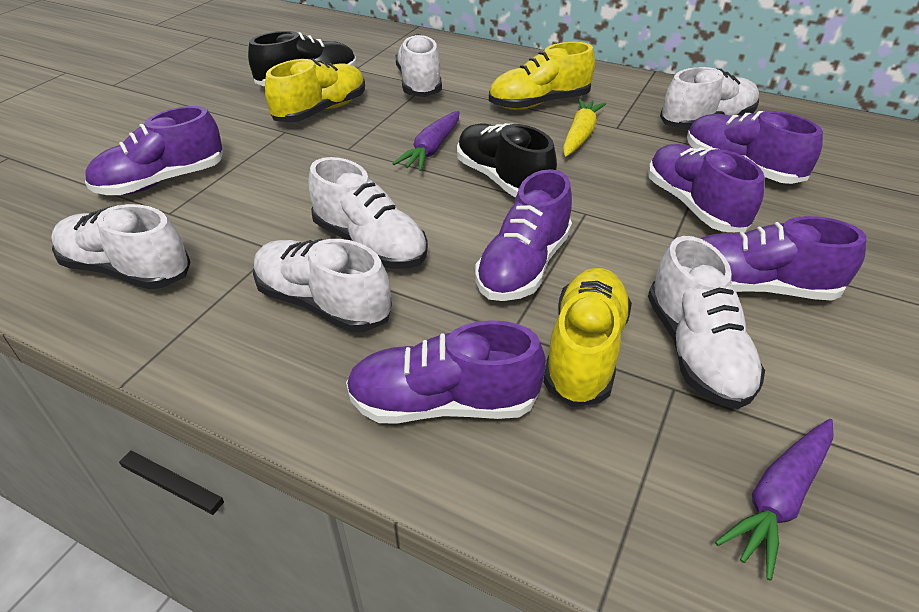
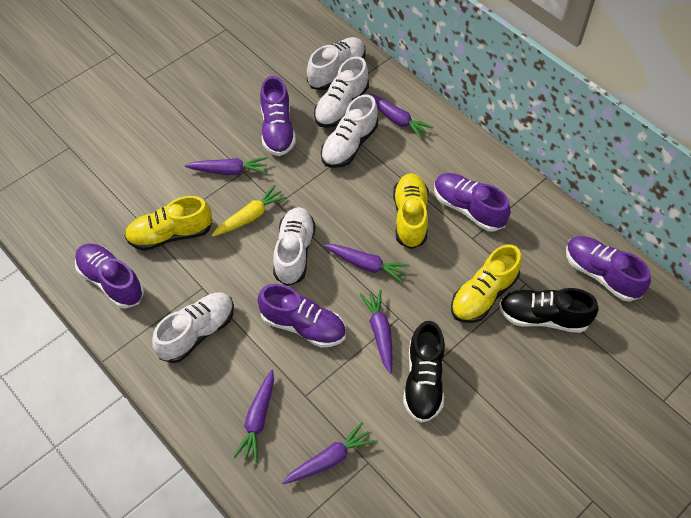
purple carrot: [392,111,459,171] [715,419,833,580] = 2 -> [185,157,267,175] [233,370,274,463] [282,422,375,484] [324,244,410,283] [359,289,392,374] [366,93,433,140] = 6
purple shoe: [85,106,223,195] [346,320,546,424] [475,169,572,301] [648,144,765,232] [687,111,823,184] [700,216,866,301] = 6 -> [75,243,144,309] [257,284,346,348] [260,76,296,156] [434,173,510,232] [566,236,651,302] = 5
white shoe: [51,204,190,290] [253,239,392,332] [308,157,428,269] [395,34,442,97] [648,236,765,409] [660,67,759,130] = 6 -> [152,292,234,363] [273,207,316,286] [307,37,366,90] [314,56,369,128] [321,94,378,168] = 5

